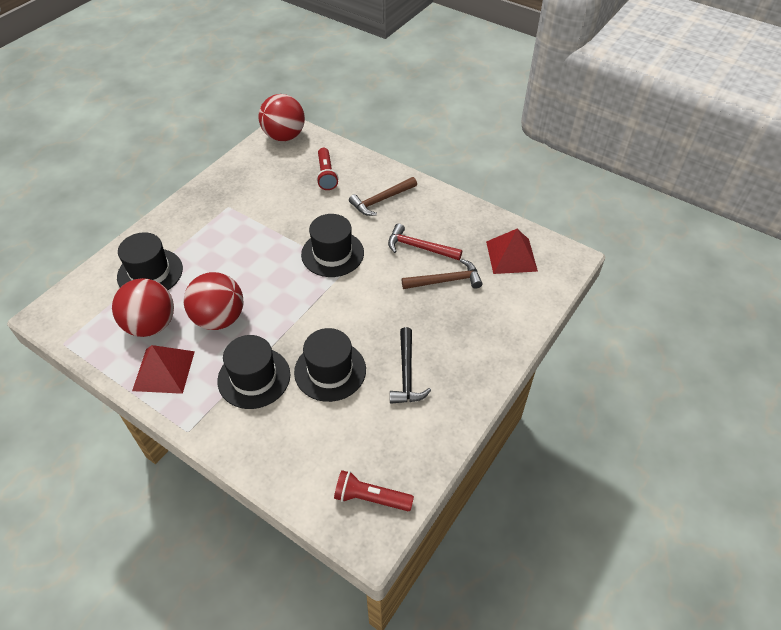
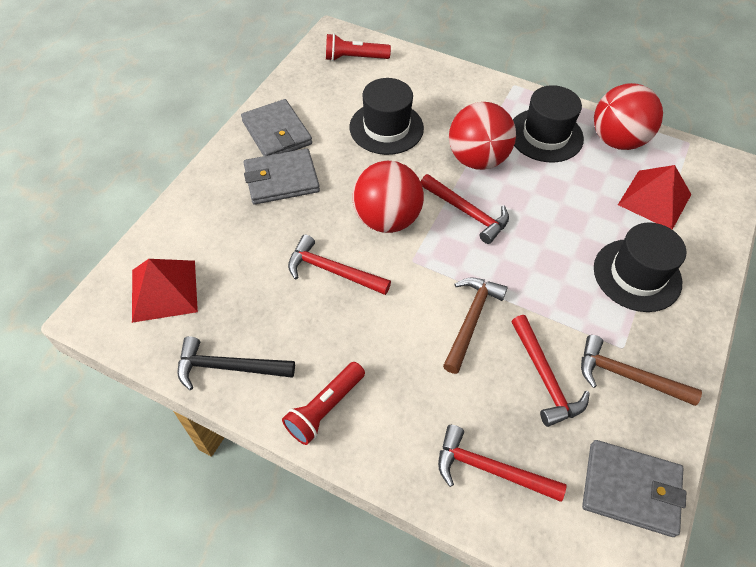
black hat: [117,232,183,290] [217,335,290,409] [294,328,366,402] [301,214,364,277] = 4 -> [350,78,424,155] [513,85,584,163] [594,222,686,312] = 3
grey wallet: none = 0 -> [241,99,312,156] [243,149,320,205] [582,440,686,537] = 3
red hammer: [388,223,462,260] = 1 -> [288,235,391,295] [421,174,509,244] [438,425,566,502] [511,315,590,427] = 4

